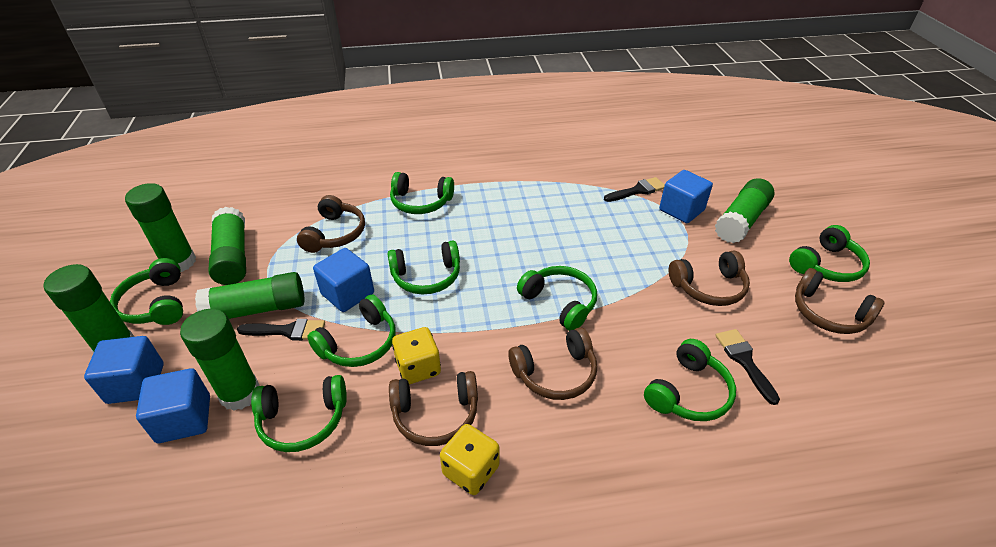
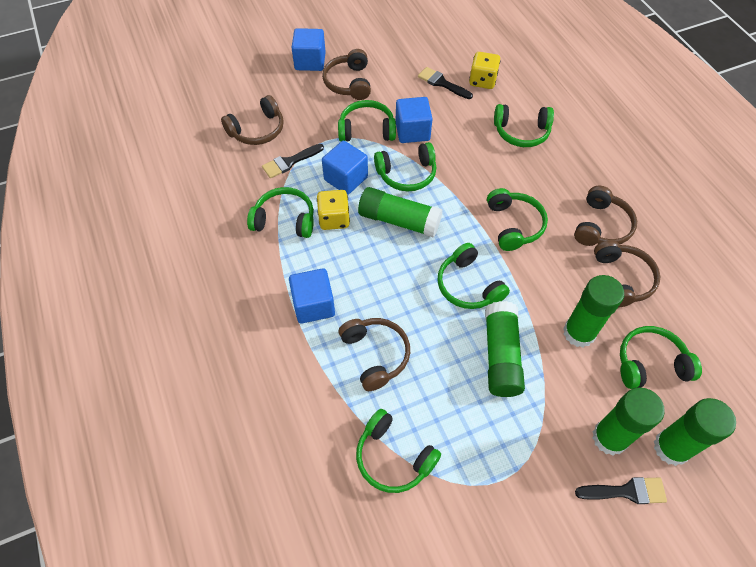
green glue stick: [43,264,134,353] [125,183,196,272] [180,309,260,411] [195,272,305,319] [208,207,246,285] [715,178,775,243] = 6 -> [358,187,443,237] [485,301,525,397] [563,275,624,347] [592,387,665,455] [654,398,736,466] = 5

